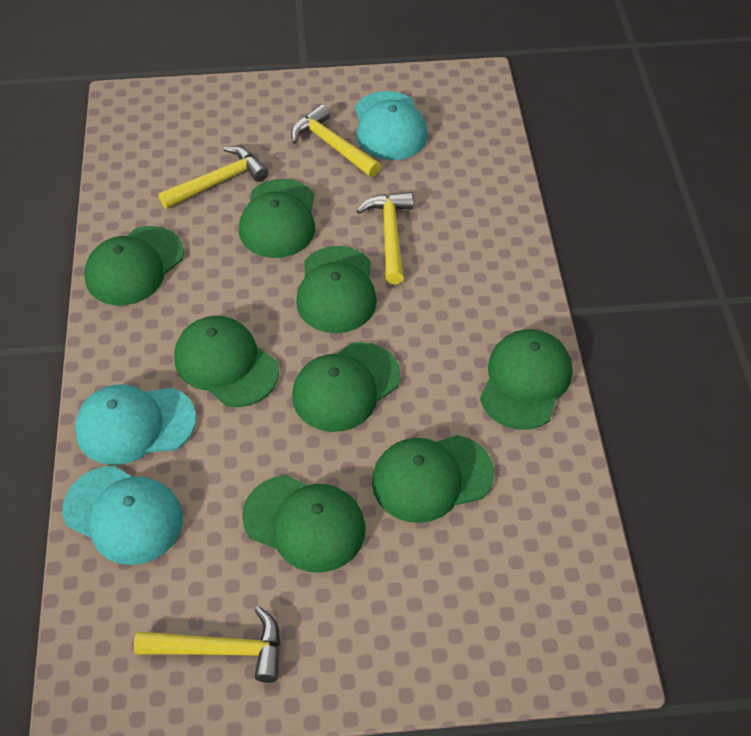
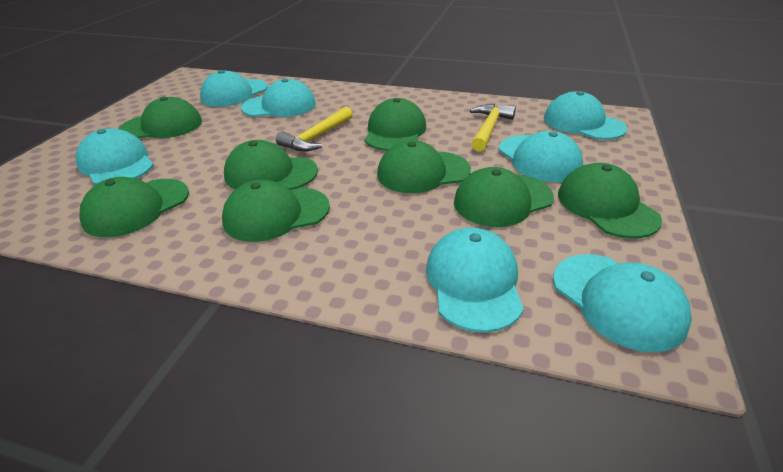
turquoise cap: [63,466,183,565] [75,384,196,465] [355,91,428,160] = 3 -> [76,128,154,185] [200,70,268,107] [241,78,316,117] [426,228,524,333] [499,131,583,182] [544,91,627,140] [553,254,692,352] = 7
yellow hammer: [134,606,280,683] [158,146,269,209] [291,104,381,177] [356,192,413,285] = 4 -> [276,106,353,151] [470,104,516,152] = 2

